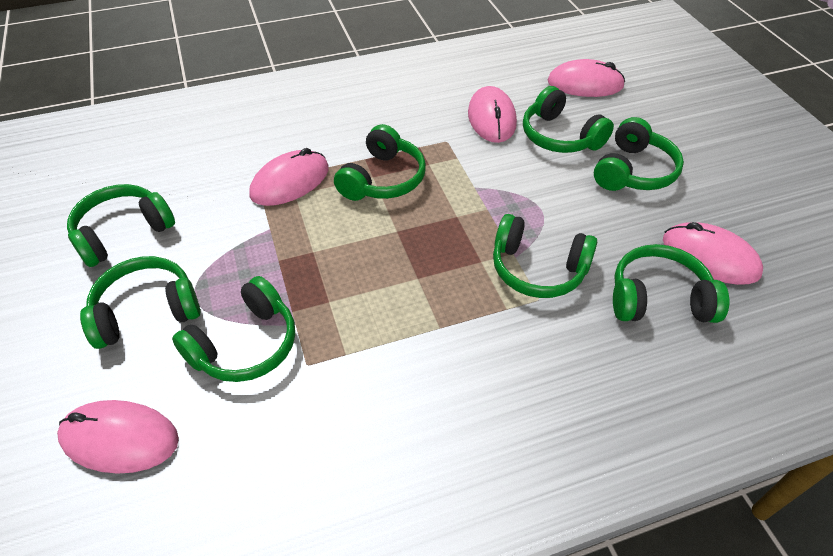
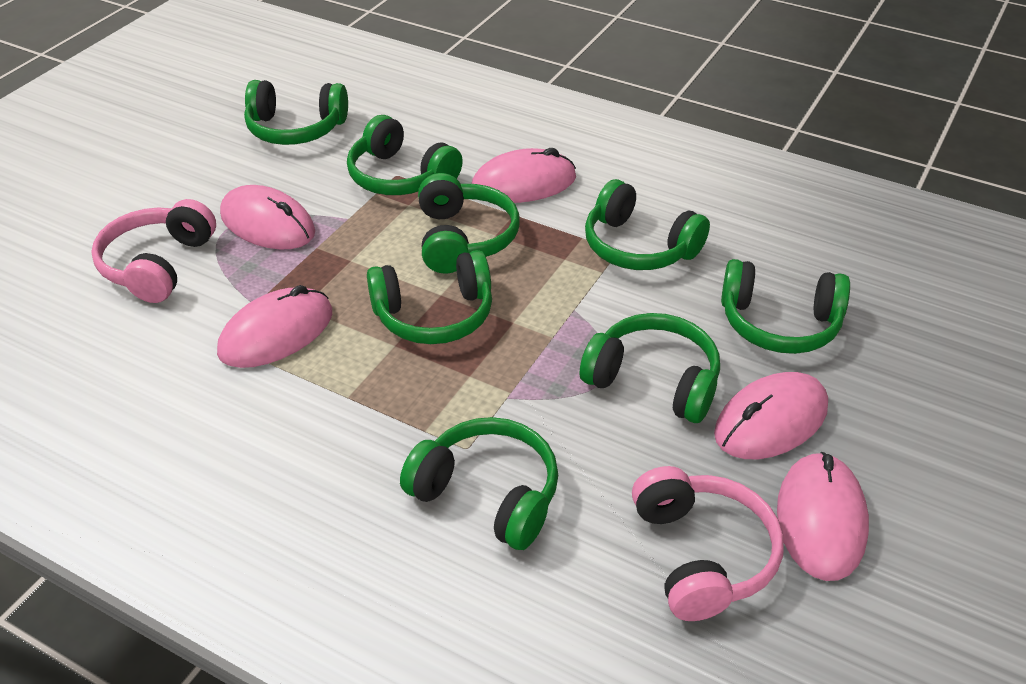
pink headphones: none = 0 -> [91,199,216,303] [632,466,784,621] = 2

